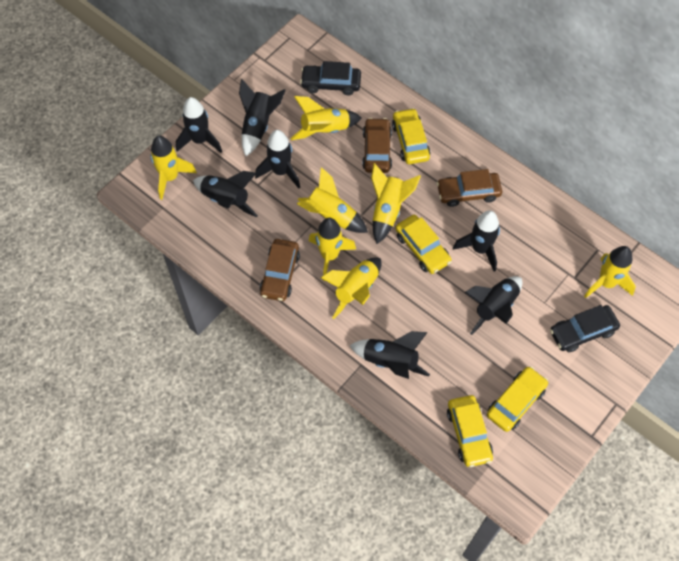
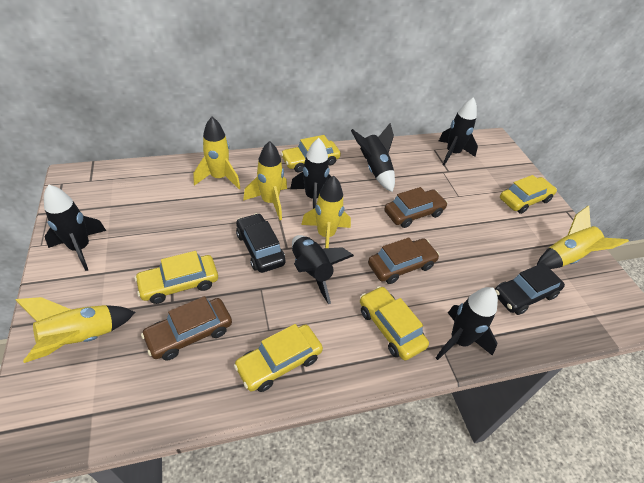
black rocket: [176,97,222,153] [193,171,258,217] [239,79,286,156] [255,130,300,189] [349,331,430,379] [453,210,500,271] [464,276,522,335] = 7 -> [44,184,106,271] [290,138,332,209] [292,235,354,304] [351,123,395,192] [436,287,498,360] [439,97,478,166] = 6
yellow car: [392,108,430,164] [395,215,452,274] [447,395,493,467] [487,366,548,432] = 4 -> [135,251,218,304] [234,324,323,392] [281,135,341,172] [360,286,429,360] [500,175,557,214] = 5
yellow rocket: [150,136,197,200] [290,96,362,140] [297,167,368,233] [309,218,356,281] [321,257,382,319] [371,163,421,244] [584,246,636,298] = 7 -> [15,297,135,363] [194,117,240,189] [243,141,287,220] [301,176,351,248] [537,206,629,269] = 5

